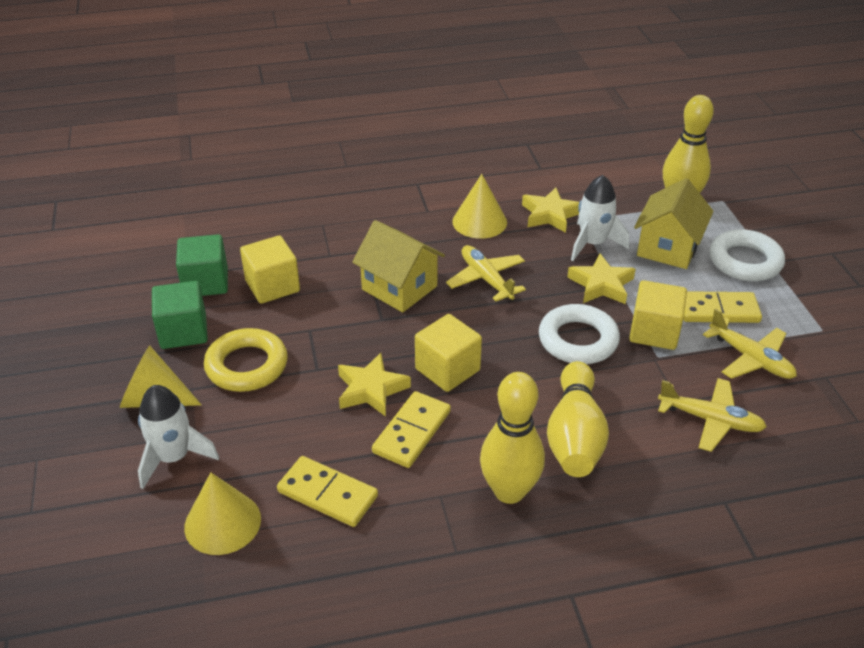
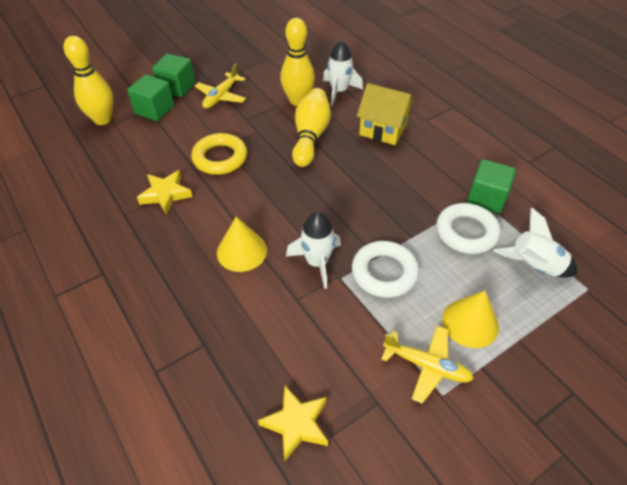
green cube: [152,281,208,349] [176,234,228,296] = 2 -> [127,74,174,121] [152,54,195,97] [467,159,516,214] = 3
white rocket: [138,385,219,489] [571,175,629,261] = 2 -> [286,212,341,289] [323,40,363,106] [493,208,578,277] = 3
yellow cone: [120,346,202,408] [184,472,261,555] [452,174,507,239] = 3 -> [217,217,267,272] [442,291,499,348] = 2
yellow cube: [240,235,300,304] [415,314,482,392] [629,280,687,350] = 3 -> none = 0
yellow domino: [277,456,378,527] [372,391,451,468] [683,291,762,323] = 3 -> none = 0
yellow house: [352,220,445,313] [634,178,714,269] = 2 -> [357,83,415,145] = 1
yellow plane: [446,245,526,301] [658,378,767,452] [703,309,797,379] = 3 -> [195,64,246,109] [381,326,474,404] = 2
yellow star: [338,353,411,417] [522,188,579,233] [567,254,636,304] = 3 -> [137,170,193,214] [258,386,328,461] = 2

